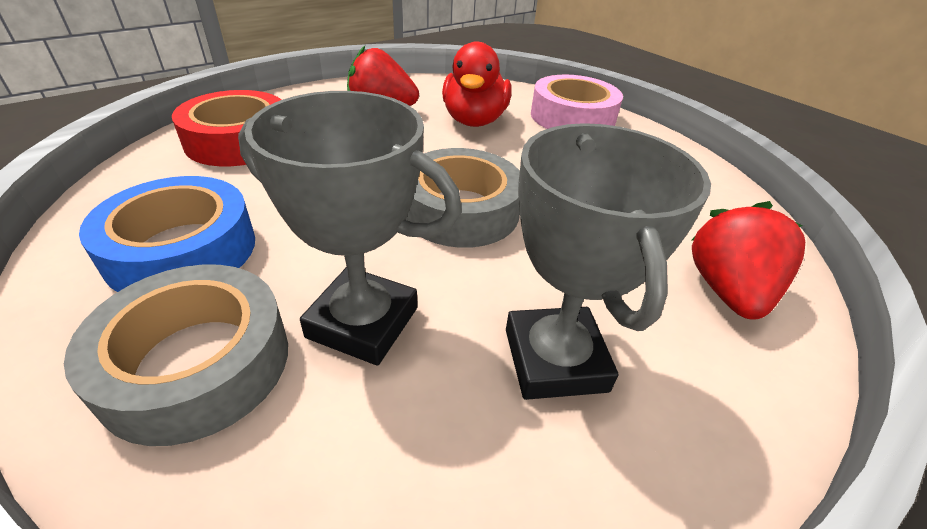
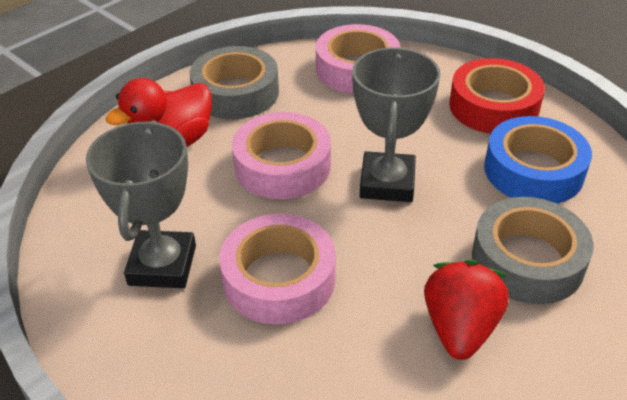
pink tape: [531,75,623,129] = 1 -> [219,214,336,325] [232,112,331,199] [316,24,400,93] = 3
red strawberry: [347,46,419,106] [692,201,805,319] = 2 -> [424,260,509,360] = 1

